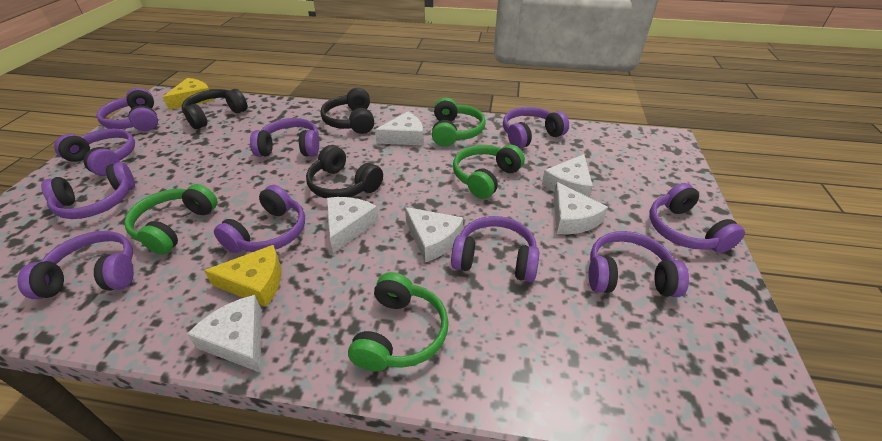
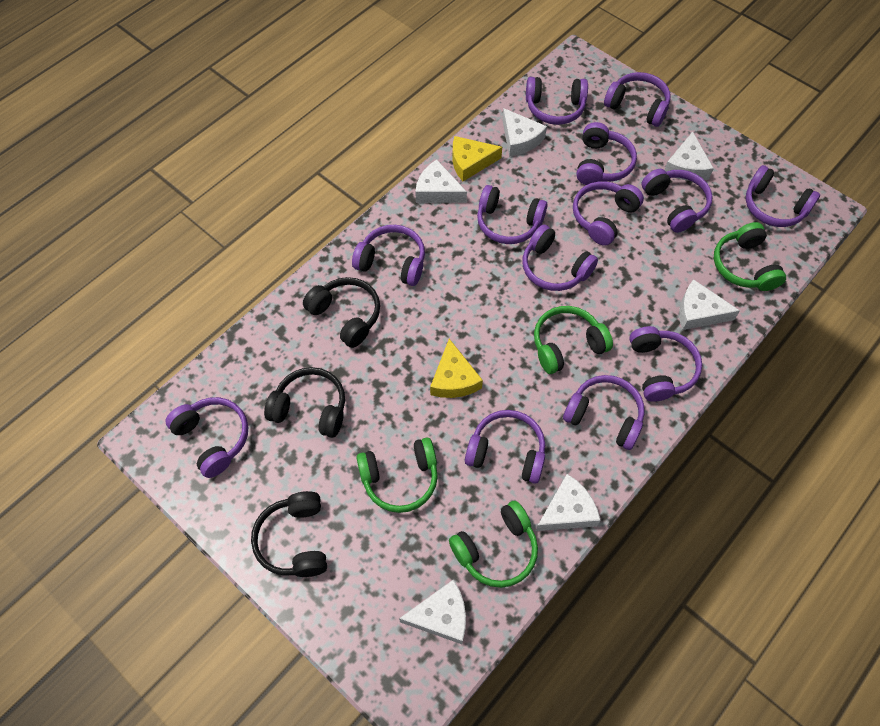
purple headphones: [17,231,134,299] [41,162,135,219] [54,129,135,176] [96,88,158,131] [214,185,305,253] [250,118,319,157] [451,216,539,282] [503,107,569,149] [589,231,689,297] [649,183,745,253] = 10 -> [165,397,248,478] [352,225,425,286] [465,410,545,484] [477,185,547,244] [523,224,598,291] [526,77,588,125] [563,375,645,450] [573,181,644,246] [576,122,637,185] [604,72,671,127] [629,326,702,402] [642,169,713,233] [746,165,820,227] = 13

